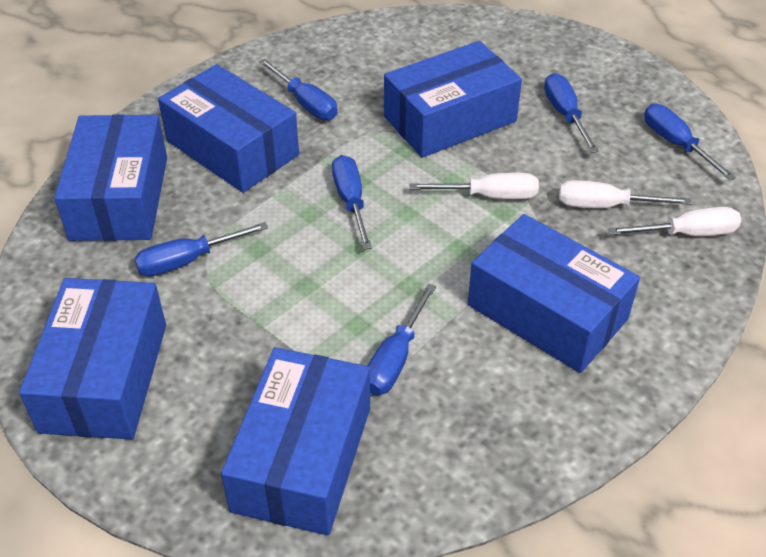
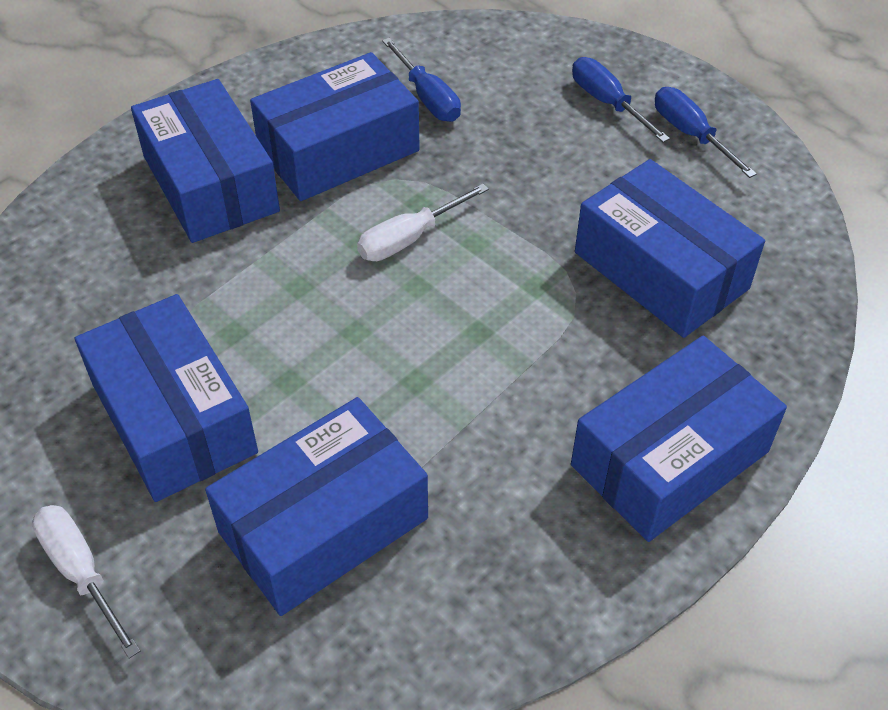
blue screwdriver: [134,222,268,276] [259,59,338,120] [332,155,372,250] [368,283,436,395] [544,73,599,153] [644,104,736,180] = 6 -> [382,38,461,122] [572,57,670,142] [655,87,757,178] = 3
white screwdriver: [409,172,539,199] [559,180,691,208] [608,207,741,236] = 3 -> [32,505,140,659] [357,184,489,261] = 2

